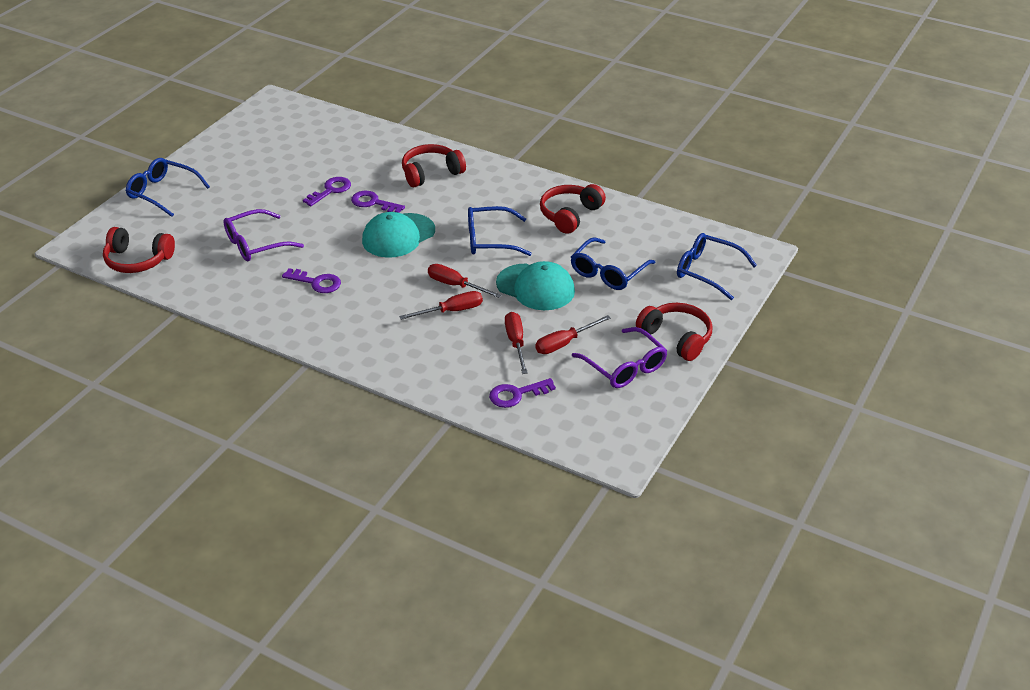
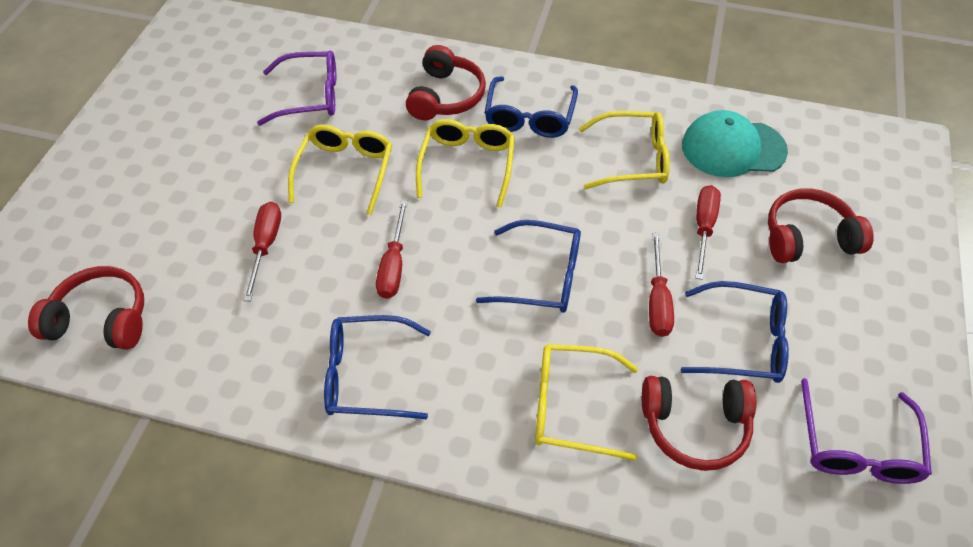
purple key: [282,268,341,293] [303,177,351,206] [351,191,405,213] [489,378,556,408] = 4 -> none = 0
turquoise cap: [362,212,435,258] [496,261,575,310] = 2 -> [682,110,788,177] = 1
yellow glasses: none = 0 -> [288,125,392,215] [416,119,515,207] [535,344,638,461] [579,111,670,189] = 4

